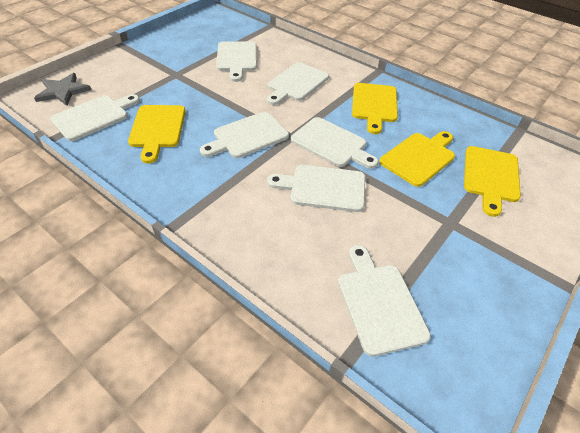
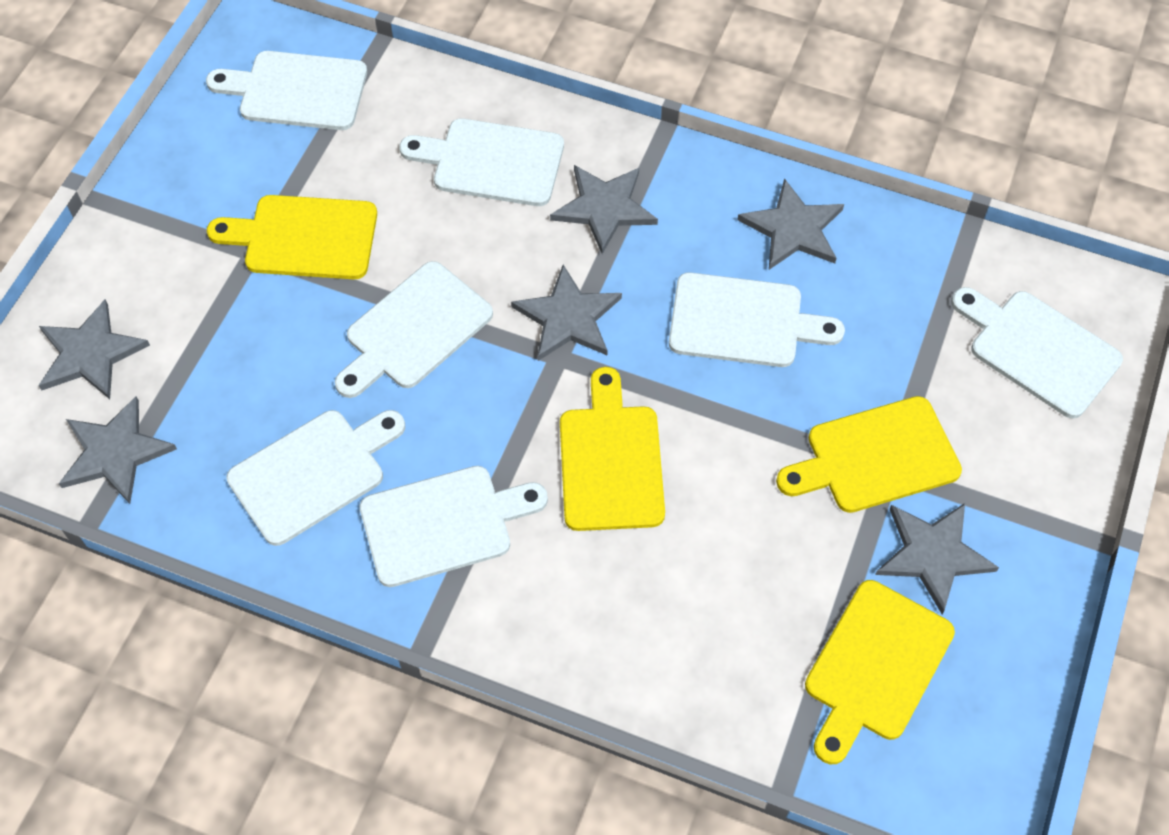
grey star: [34,73,91,106] = 1 -> [38,300,150,399] [59,396,177,504] [511,265,622,361] [550,165,658,254] [738,178,844,270] [875,503,999,614] = 6

